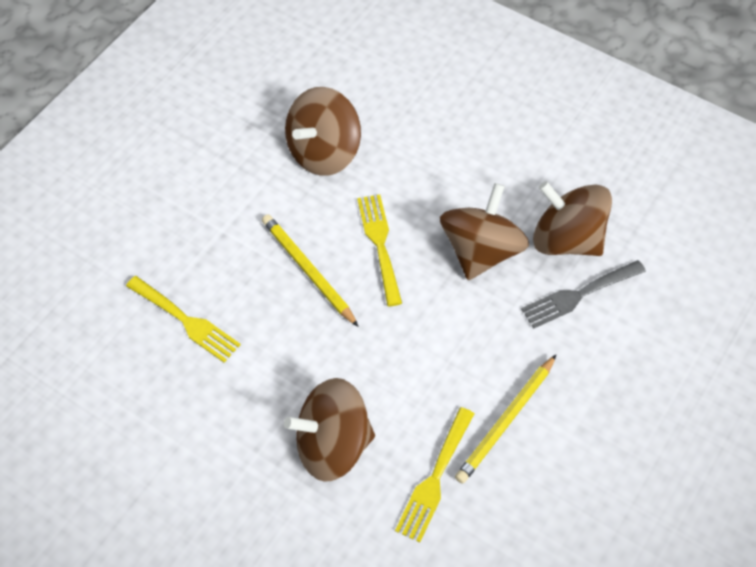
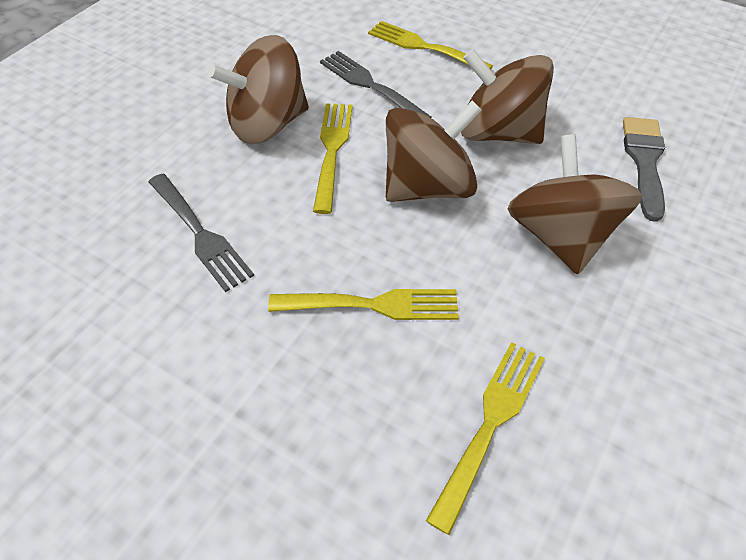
grey brush: none = 0 -> [623,117,665,222] = 1
grey fork: [521,260,646,329] = 1 -> [149,174,254,292] [320,51,432,118] = 2
yellow fork: [126,276,241,362] [357,194,402,306] [395,407,474,542] = 3 -> [268,289,459,320] [313,103,353,214] [368,21,493,70] [426,342,545,535] = 4
yellow pencil: [262,214,359,327] [455,355,556,484] = 2 -> none = 0

